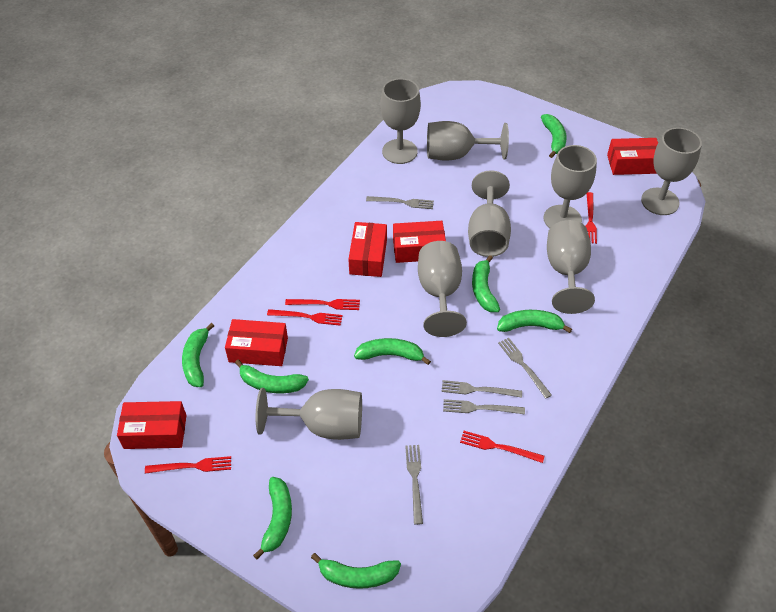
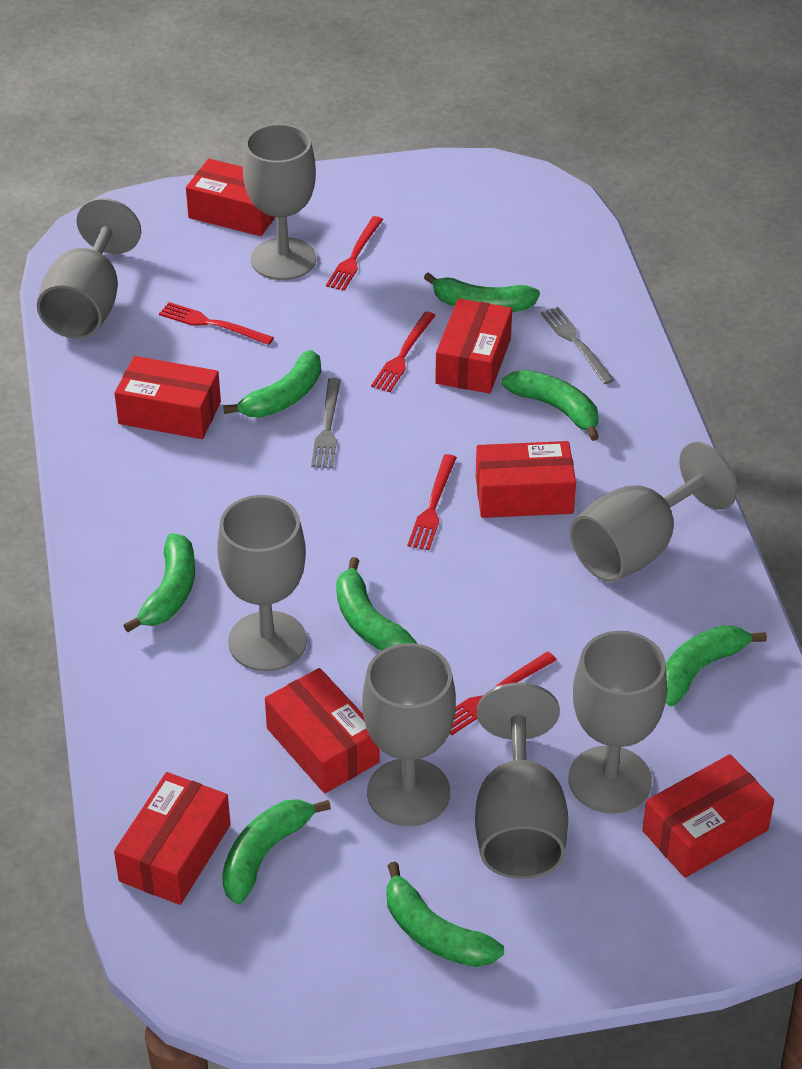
grey fork: [366,196,434,209] [405,445,423,525] [441,380,522,398] [443,399,525,414] [498,338,552,399] = 5 -> [311,378,341,468] [541,307,614,384] = 2
grey goblet: [256,388,362,440] [380,78,421,164] [418,241,467,337] [427,121,509,161] [468,170,511,257] [544,145,597,229] [547,220,595,314] [641,128,702,215] = 8 -> [37,198,141,339] [217,495,307,672] [243,123,316,280] [362,643,456,826] [475,683,568,879] [568,631,667,814] [570,442,737,582] = 7
red box: [117,401,187,449] [225,319,288,366] [348,222,387,277] [393,221,446,263] [607,138,658,175] = 5 -> [114,356,221,439] [114,772,231,905] [186,159,275,236] [265,668,380,793] [435,298,512,394] [476,441,576,518] [642,754,774,878] = 7

